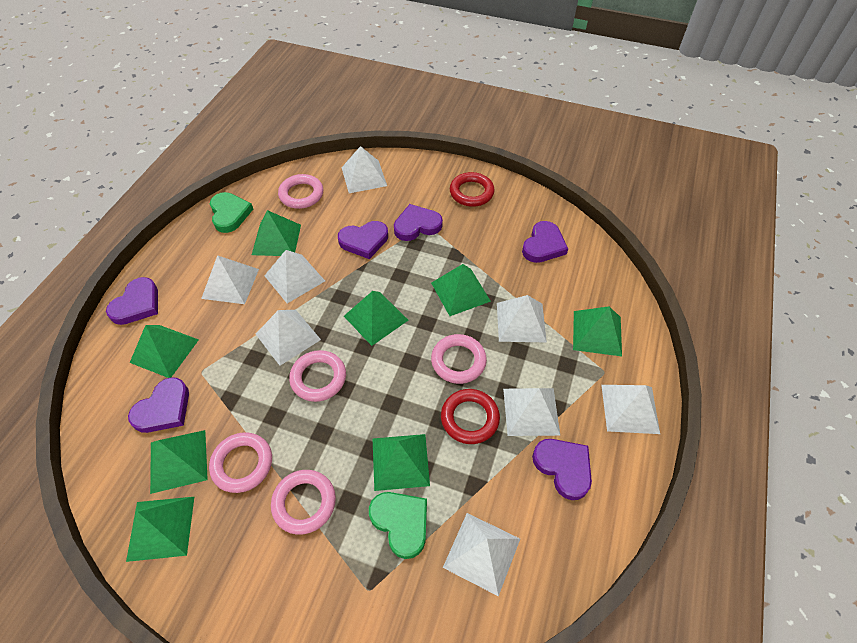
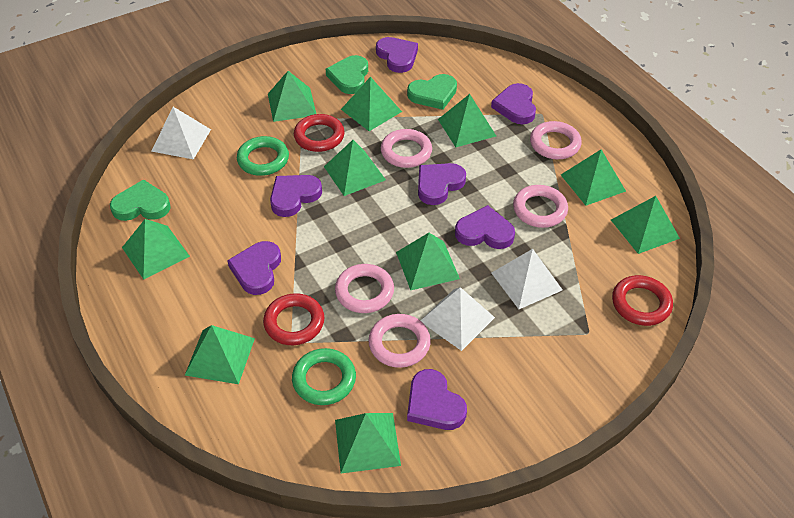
green heart: [210,192,253,233] [369,492,427,559] = 2 -> [110,179,171,221] [326,55,368,94] [407,74,457,110] = 3
green pyramid: [126,497,194,562] [130,325,199,378] [150,430,208,494] [252,210,301,256] [344,291,408,346] [373,434,430,491] [431,264,491,316] [573,306,622,356] = 8 -> [122,219,190,280] [185,325,255,384] [268,71,316,122] [324,140,386,196] [335,413,401,473] [341,77,402,131] [396,233,460,290] [438,94,496,147] [561,150,626,206] [611,196,680,254] = 10
green ring: none = 0 -> [237,136,289,176] [292,348,356,405] = 2
purple heart: [106,277,158,325] [128,377,189,433] [338,221,388,259] [394,204,443,241] [522,221,568,263] [532,439,592,500] = 6 -> [227,241,281,295] [270,175,322,217] [376,37,418,73] [407,369,467,430] [418,163,466,205] [455,205,515,249] [491,83,536,124] = 7
red ring: [441,389,500,444] [450,172,495,207] = 2 -> [263,293,324,345] [294,114,345,152] [612,275,673,326] = 3
white pyramid: [201,255,259,304] [256,310,321,366] [264,250,325,303] [342,146,387,193] [443,513,520,596] [497,295,547,343] [503,388,560,436] [601,385,660,434] = 8 -> [151,107,211,160] [420,287,495,351] [492,249,563,309] = 3

